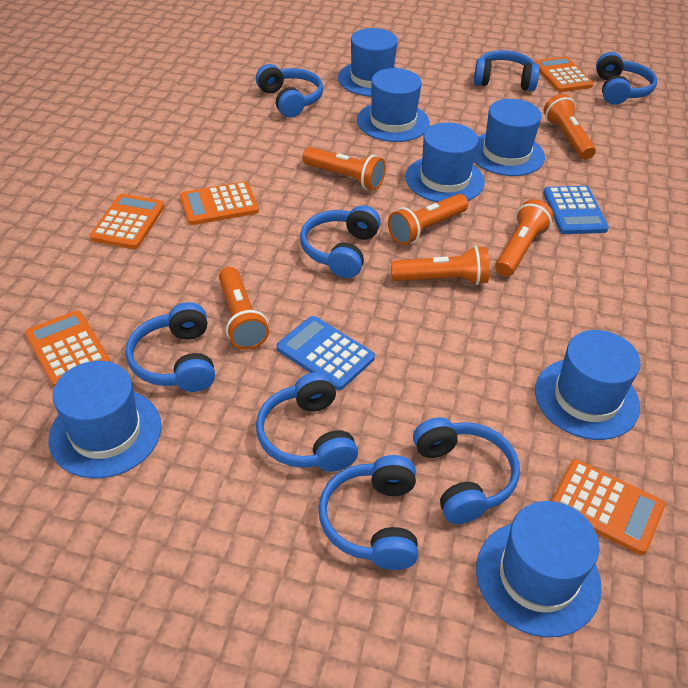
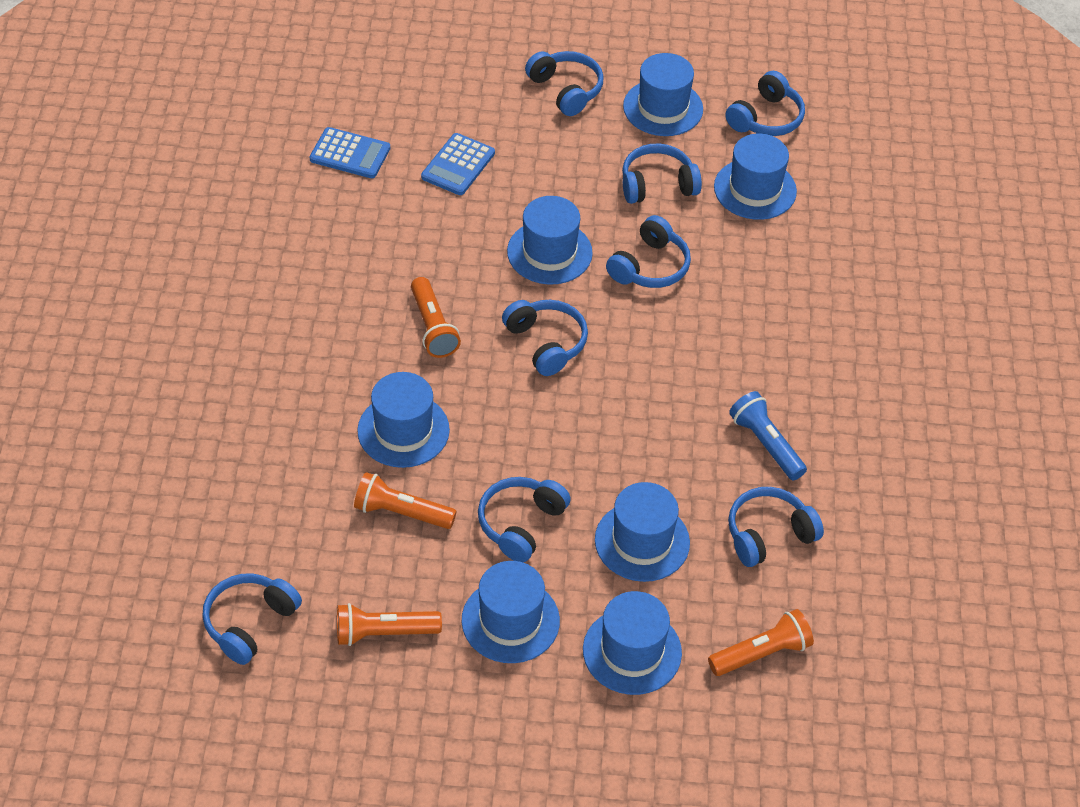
blue flashlight: none = 0 -> [729,391,807,480] = 1
orange calculator: [25,311,110,387] [90,194,165,249] [180,182,259,225] [534,56,593,92] [551,460,665,555] = 5 -> none = 0
orange flashlight: [219,267,269,350] [302,147,386,190] [388,194,468,245] [391,246,489,285] [495,199,554,277] [544,94,596,160] = 6 -> [337,603,442,646] [354,472,457,529] [411,277,461,358] [708,609,814,676] = 4

